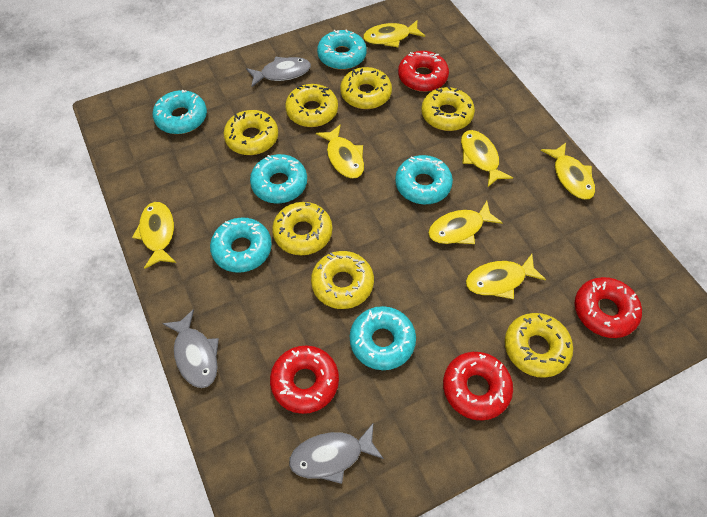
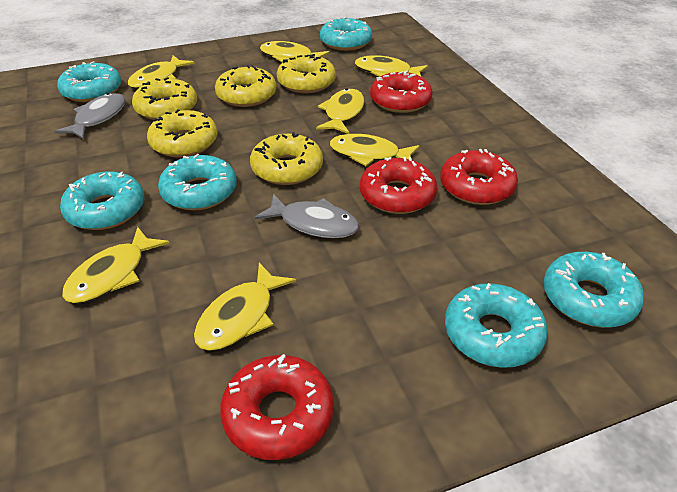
grey fish: [162,309,219,388] [246,57,311,87] [289,422,384,484] = 3 -> [55,93,125,139] [255,194,359,238] = 2
yellow donut: [224,110,278,155] [272,202,332,255] [285,84,338,127] [311,251,374,309] [340,67,392,109] [421,87,475,131] [505,313,573,378] = 7 -> [132,77,197,120] [147,109,218,157] [215,65,277,107] [250,132,323,185] [277,54,336,93] = 5

